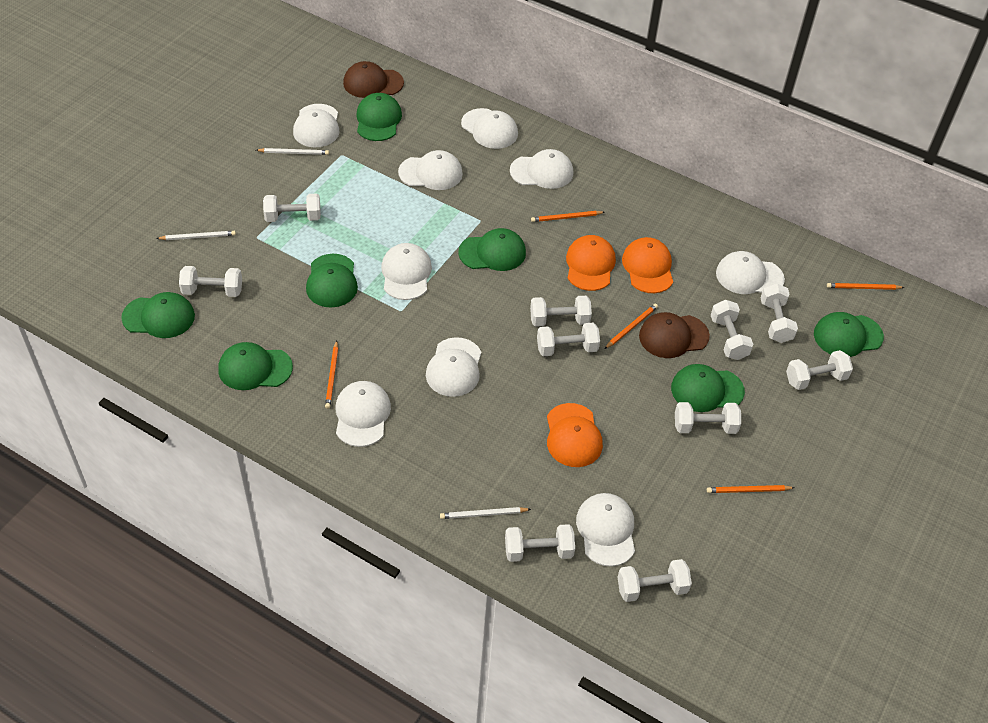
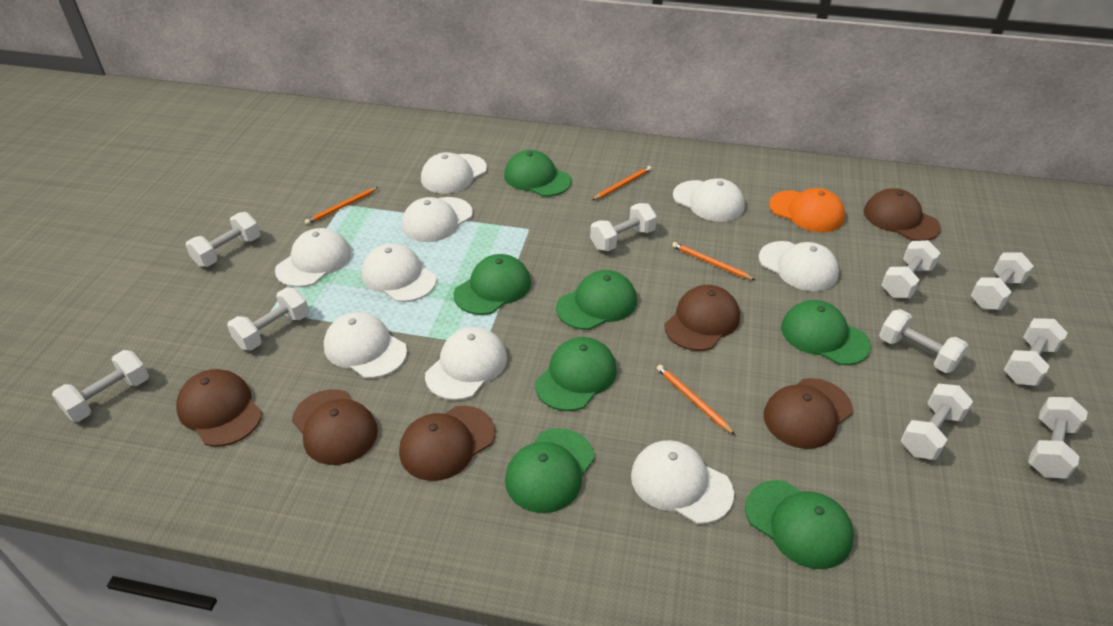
brown cap: [343,61,404,98] [639,312,710,358] = 2 -> [176,369,262,447] [292,389,378,465] [399,406,495,481] [664,285,740,351] [764,378,853,449] [864,188,941,241] = 6
orange cap: [547,403,603,467] [566,235,616,291] [622,237,673,293] = 3 -> [769,188,845,232] = 1
orange pencil: [325,341,338,409] [531,211,605,222] [604,304,658,349] [707,485,795,493] [827,283,905,290] = 5 -> [305,187,379,225] [592,166,651,200] [657,365,735,435] [672,242,755,280] = 4
white pencil: [156,231,236,240] [256,148,329,155] [440,507,531,519] = 3 -> none = 0

